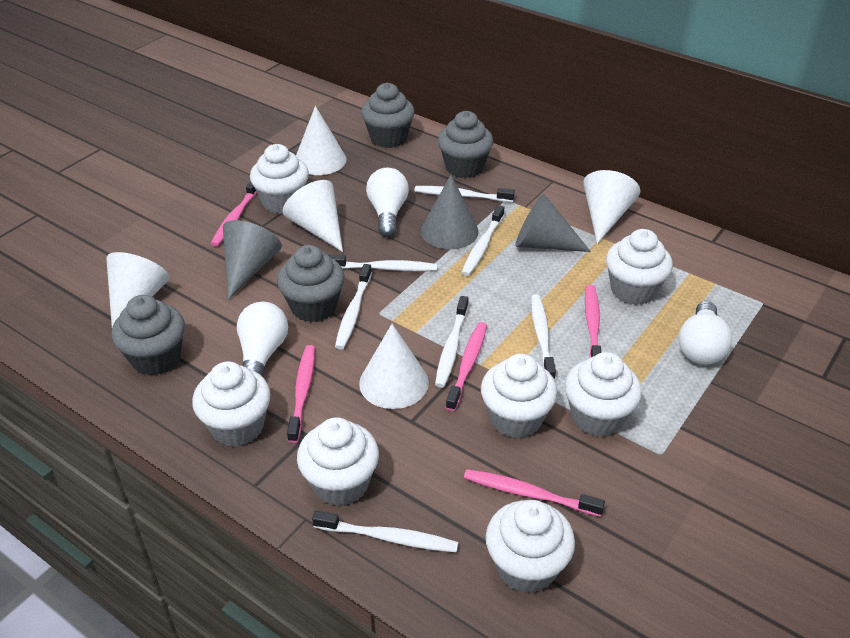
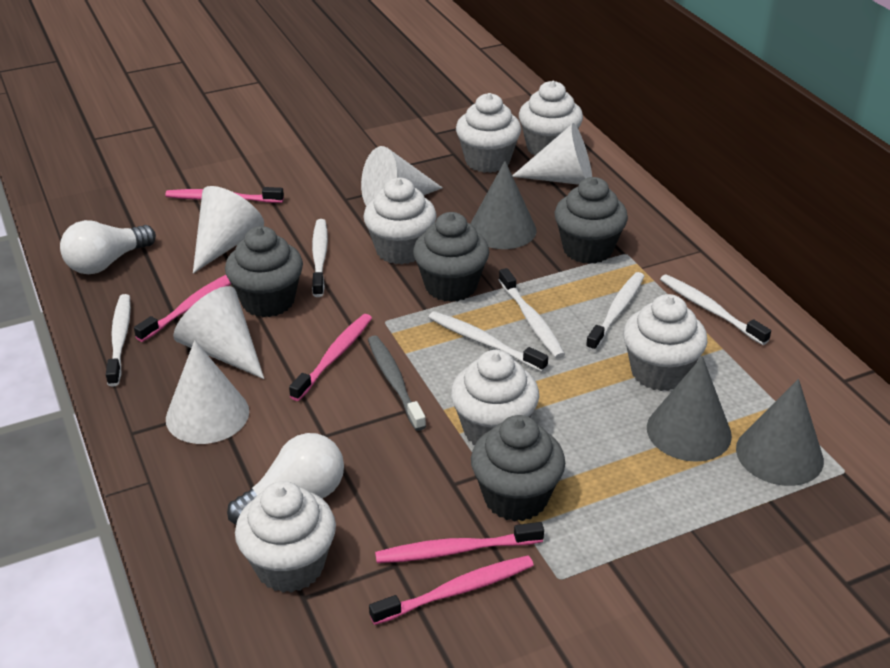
grey toothbrush: none = 0 -> [368,335,426,431] = 1
white cupcake: [192,362,271,447] [250,144,309,214] [297,417,379,506] [481,354,558,438] [486,500,575,593] [565,352,642,437] [606,229,673,305] = 7 -> [235,481,336,593] [363,178,437,264] [451,350,539,445] [456,93,521,173] [519,81,583,156] [623,294,707,391] = 6
white light bulb: [237,302,288,376] [366,168,409,237] [679,301,732,365] = 3 -> [60,220,156,274] [227,433,344,525] = 2
white toothbrush: [312,511,458,553] [329,255,437,271] [335,264,372,350] [414,186,515,202] [435,296,469,388] [461,205,504,276] [531,295,556,380] = 7 -> [106,294,131,387] [312,219,328,297] [428,311,548,372] [499,268,565,359] [586,272,644,351] [660,274,771,345] = 6

